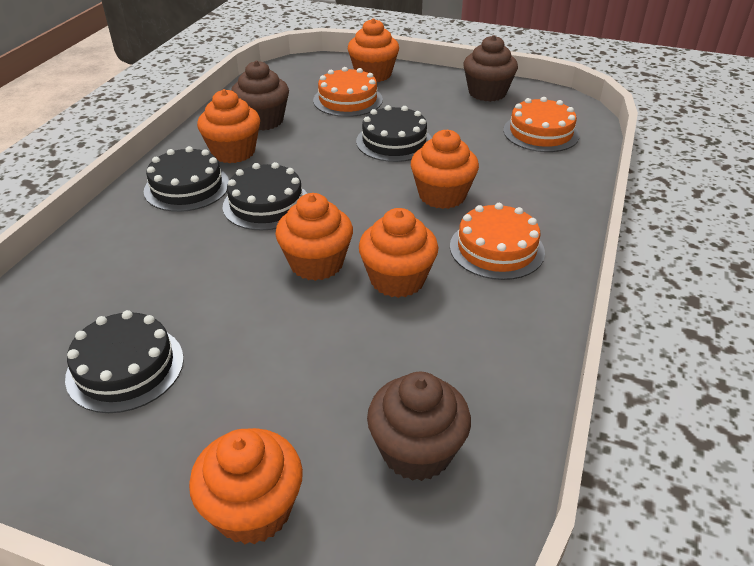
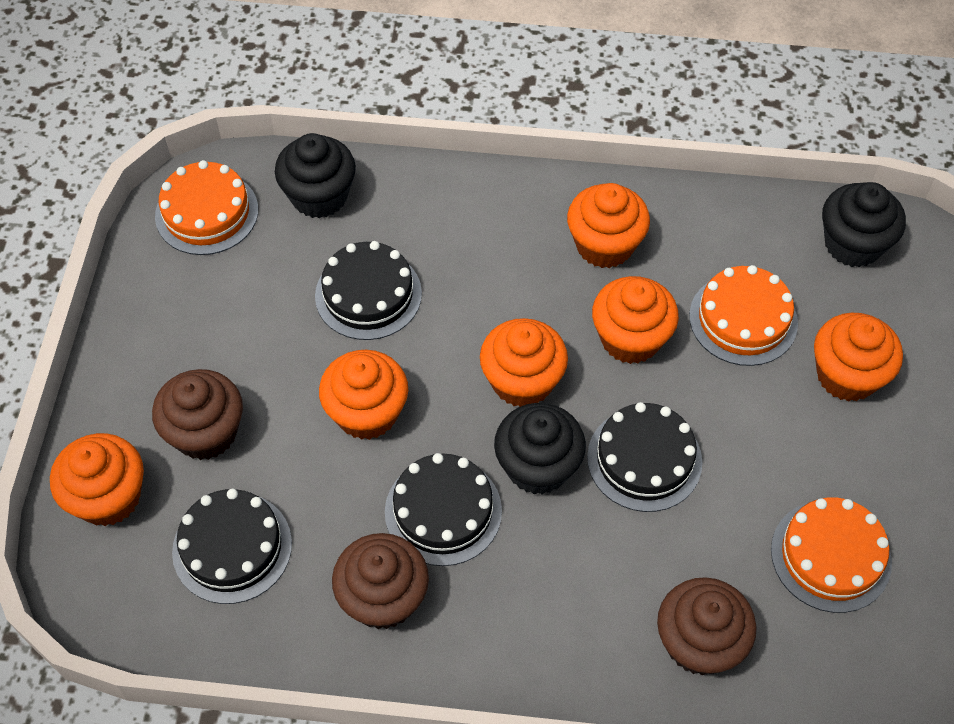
black cupcake: none = 0 -> [275,133,356,218] [494,403,586,495] [822,182,906,267] = 3

